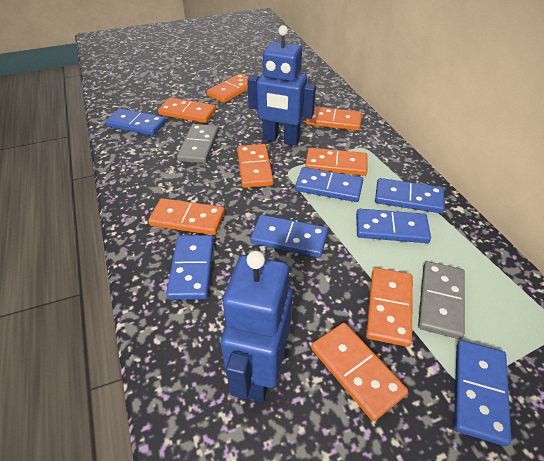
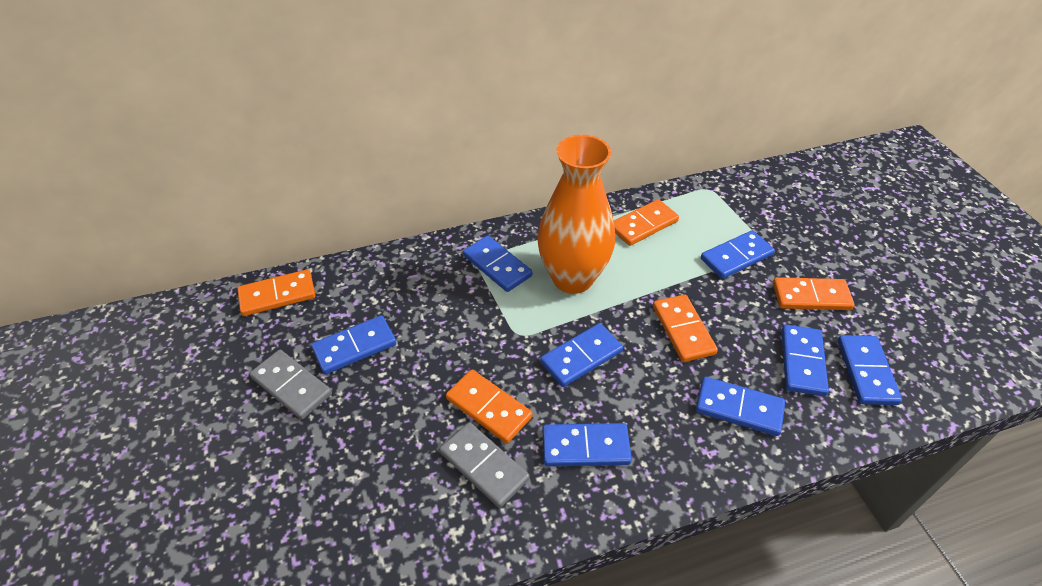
blue domino: [105,108,166,136] [166,235,214,300] [250,215,328,258] [295,167,363,202] [356,209,431,243] [375,178,445,213] [454,340,511,446] = 7 -> [311,315,397,374] [463,235,532,292] [540,323,623,387] [542,423,632,467] [696,377,785,436] [701,230,775,279] [782,325,829,396] [838,335,902,405] = 8
blue robot: [221,251,293,402] [247,25,316,146] = 2 -> none = 0
orange domino: [148,198,225,235] [158,98,216,123] [207,73,249,103] [237,144,273,188] [305,148,368,176] [306,107,362,131] [311,323,408,421] [366,268,413,347] = 8 -> [237,269,316,316] [446,370,533,443] [614,199,679,246] [653,294,718,362] [773,277,855,310] = 5
orange vase: none = 0 -> [538,135,615,294] = 1

